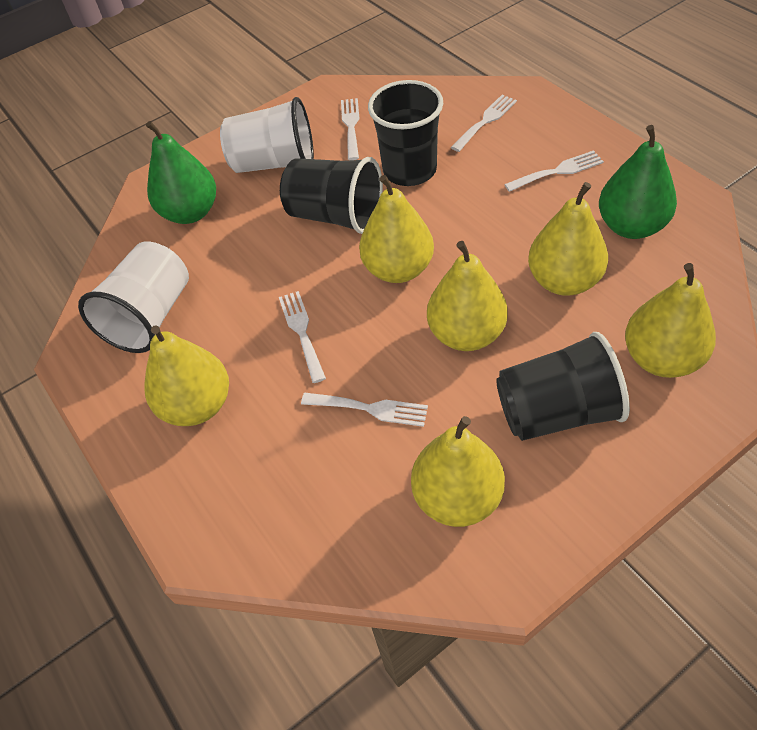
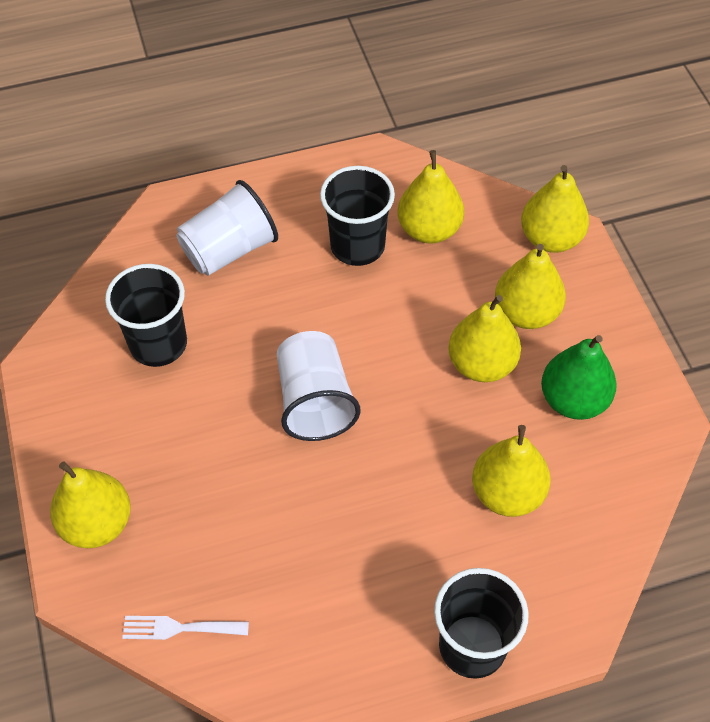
green pear: [146,121,216,224] [599,125,677,239] = 2 -> [541,335,617,420] = 1
white fork: [279,291,326,383] [301,393,428,427] [341,98,359,160] [451,95,517,152] [504,150,604,192] = 5 -> [122,616,249,640] = 1

